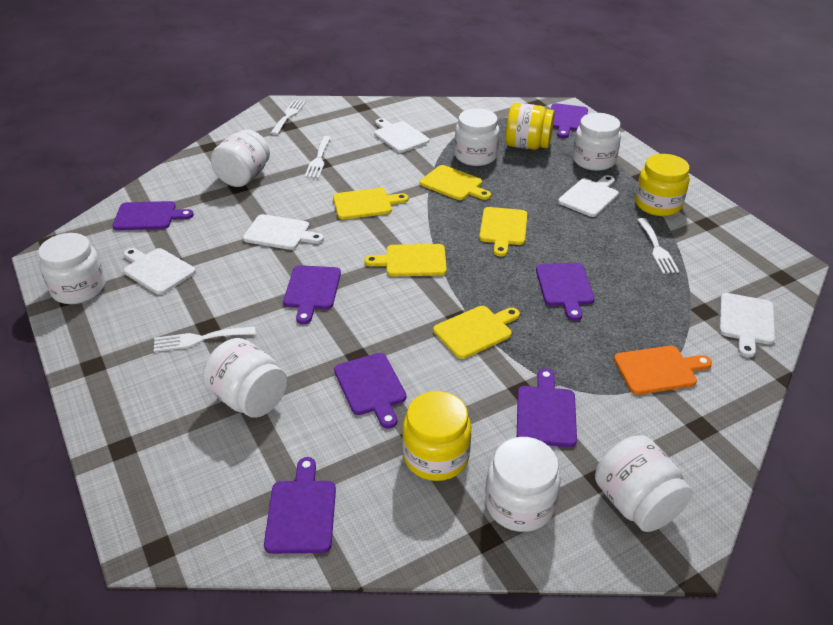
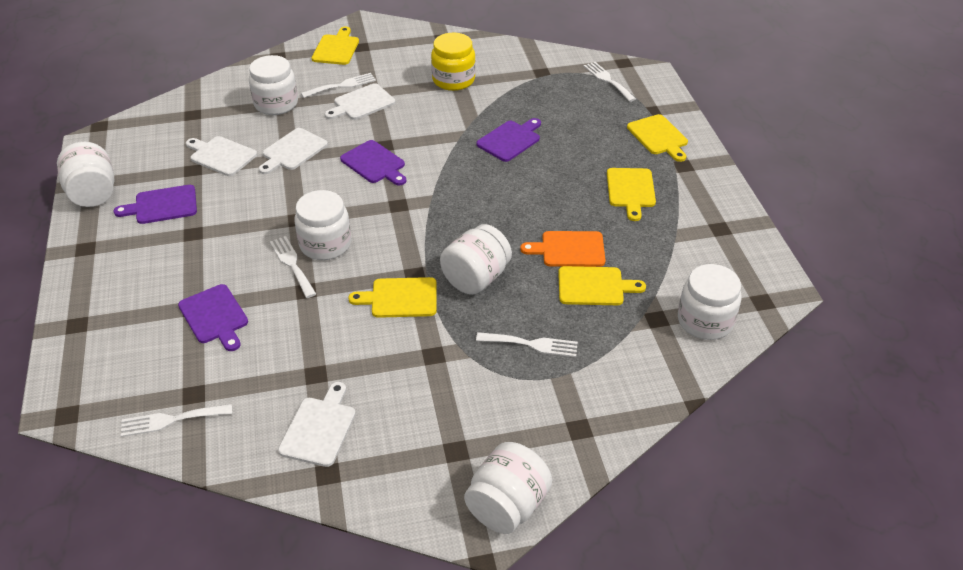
purple cutting board: [113,201,194,230] [264,457,336,554] [283,265,341,324] [334,353,406,429] [517,368,577,447] [536,263,595,321] [550,103,588,138] = 7 -> [113,185,197,224] [178,284,248,351] [340,140,406,186] [476,118,541,162] = 4
white cutting board: [123,248,196,295] [243,214,324,250] [374,118,429,153] [558,175,619,217] [719,293,775,358] = 5 -> [186,136,257,176] [258,128,328,174] [278,382,356,467] [325,83,395,120] = 4
white fork: [154,327,256,352] [271,100,306,135] [305,136,331,178] [637,218,679,274] = 4 -> [121,404,232,437] [270,236,316,298] [301,73,376,98] [476,332,578,357] [584,62,636,102] = 5
white jar: [38,233,106,304] [203,338,287,418] [211,129,270,187] [454,109,499,166] [485,437,561,532] [573,113,621,171] [595,435,692,532] = 7 -> [57,142,114,207] [249,55,298,115] [295,190,351,260] [440,224,512,295] [464,442,552,534] [678,264,742,340] = 6
yellow jar: [402,391,471,481] [505,103,555,150] [635,154,690,216] = 3 -> [431,33,476,91] = 1

